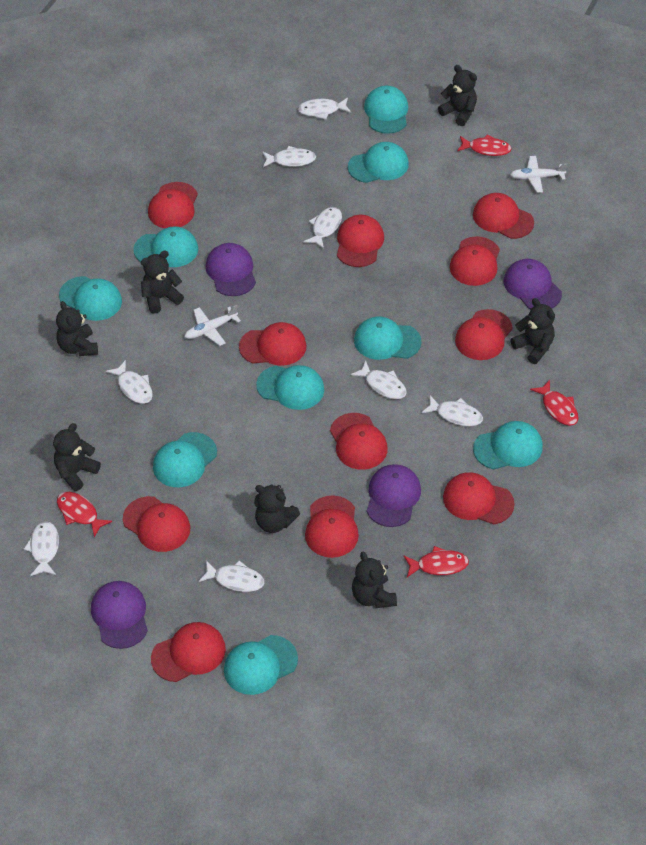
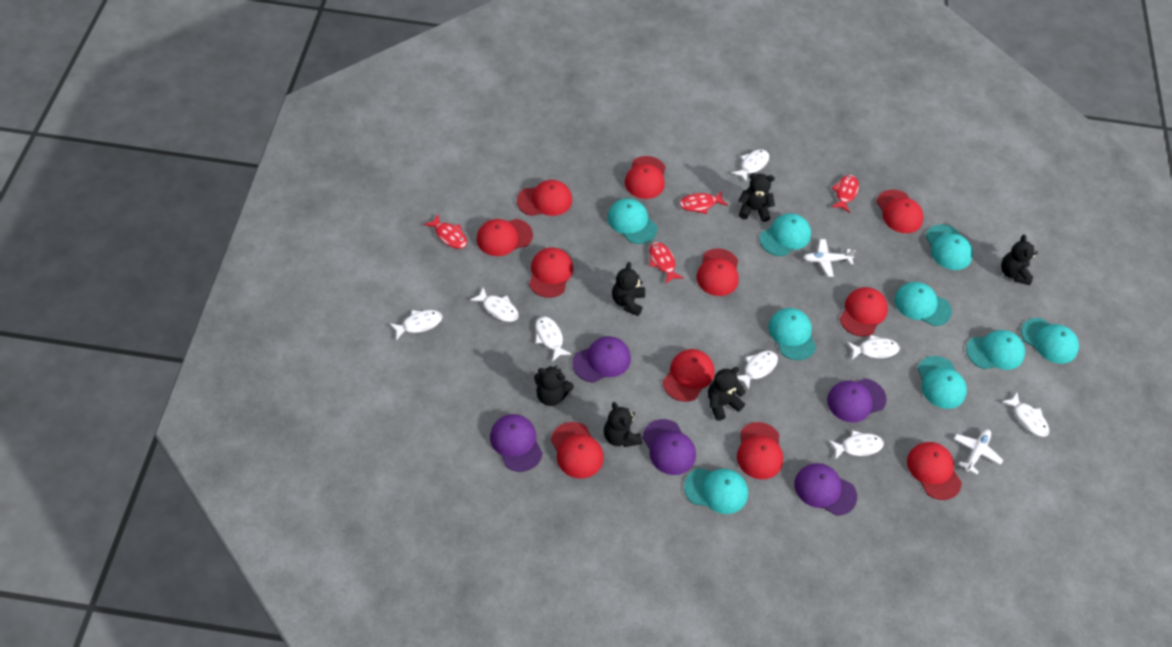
black teddy bear: [53,423,101,491] [56,301,98,356] [141,250,184,314] [254,484,300,533] [352,552,397,608] [438,65,477,126] [510,298,555,364] = 7 -> [534,365,574,406] [604,402,642,447] [612,262,645,316] [708,367,746,421] [739,173,775,222] [1001,235,1038,285] = 6
purple cap: [91,581,148,649] [206,243,256,296] [367,464,421,527] [504,259,562,309] = 4 -> [490,414,543,472] [572,336,631,383] [642,419,696,475] [794,463,857,516] [827,378,887,422] = 5

